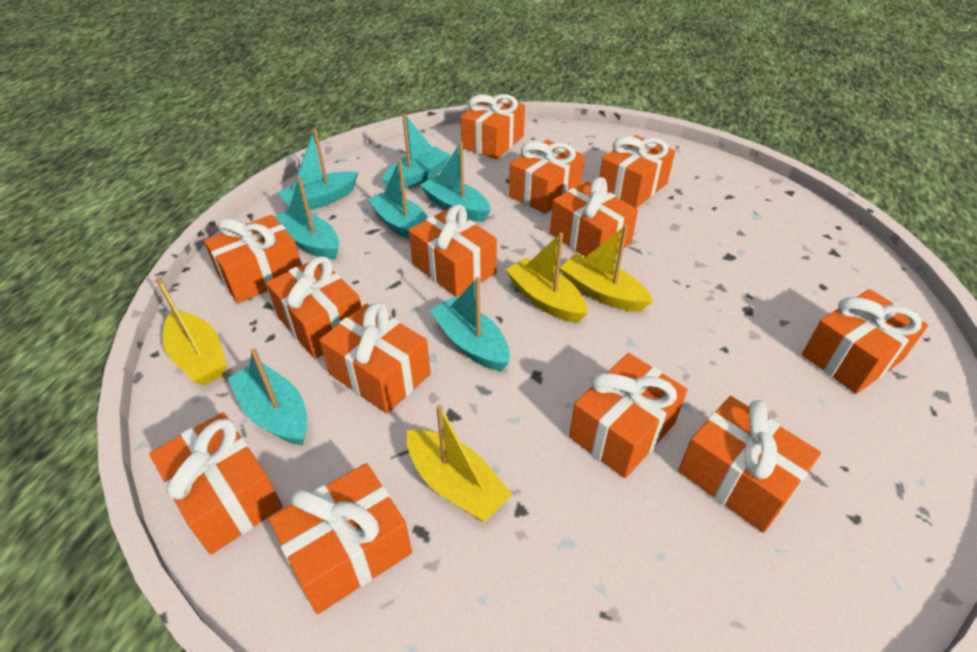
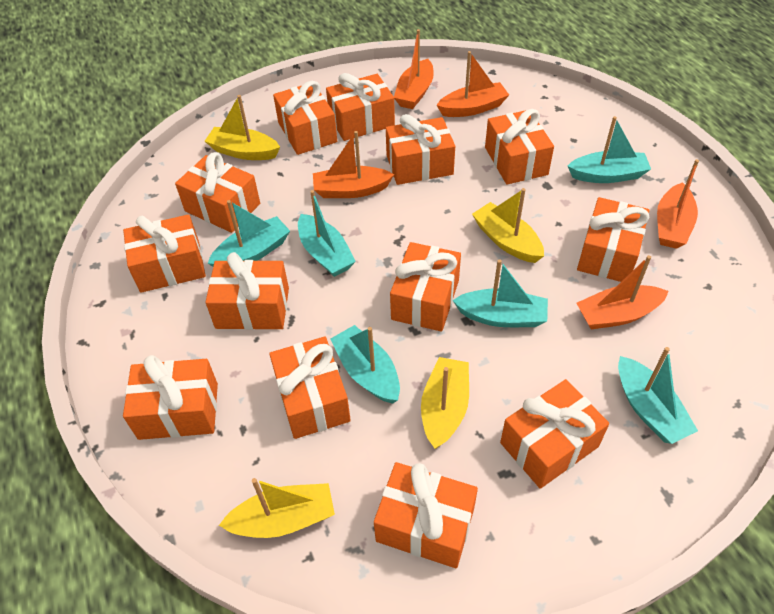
orange boat: none = 0 -> [313,131,394,198] [394,29,434,109] [437,51,509,117] [576,255,669,330] [657,159,699,249] = 5
turquoise boat: [228,348,308,445] [275,176,339,260] [277,129,358,210] [367,160,428,240] [383,113,450,189] [420,142,491,222] [430,277,510,371] = 7 -> [208,200,290,267] [298,190,356,277] [330,325,400,404] [453,259,548,327] [568,116,651,183] [618,347,698,444] = 6

